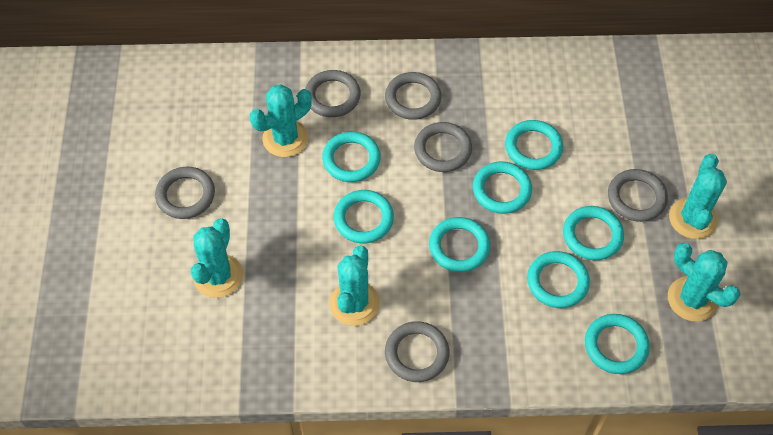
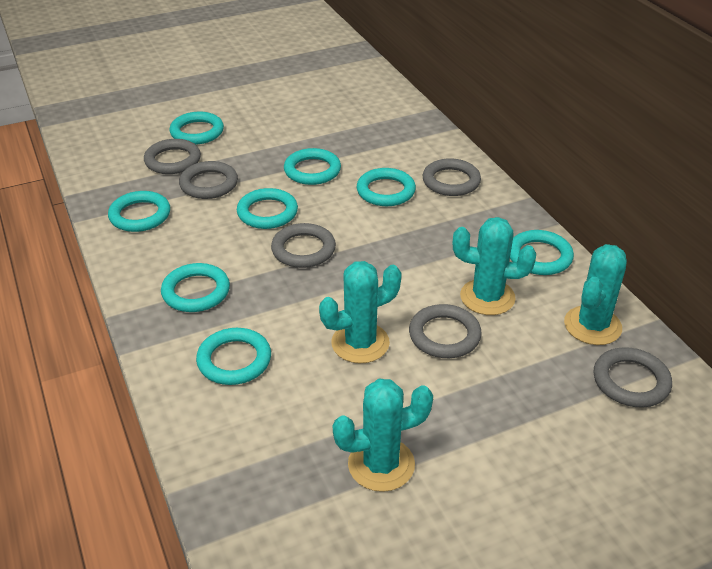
turquoise cactus: [191,218,243,298] [250,85,312,157] [329,246,380,326] [668,243,740,322] [669,154,727,239] = 5 -> [319,261,402,363] [333,379,433,492] [453,217,536,315] [564,244,627,345] = 4

